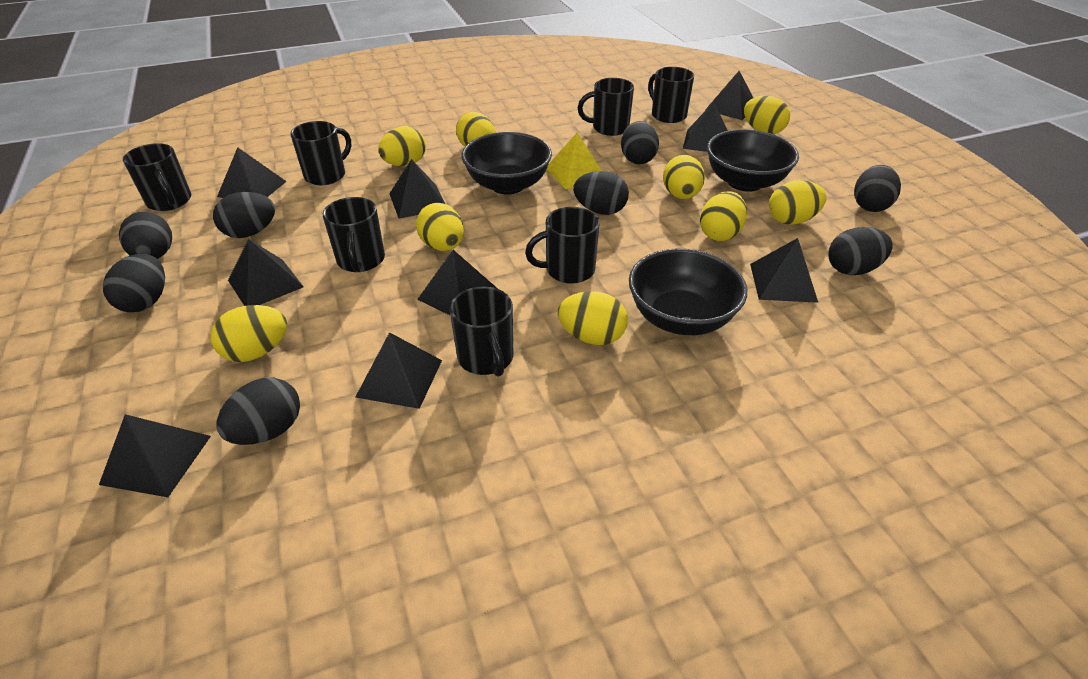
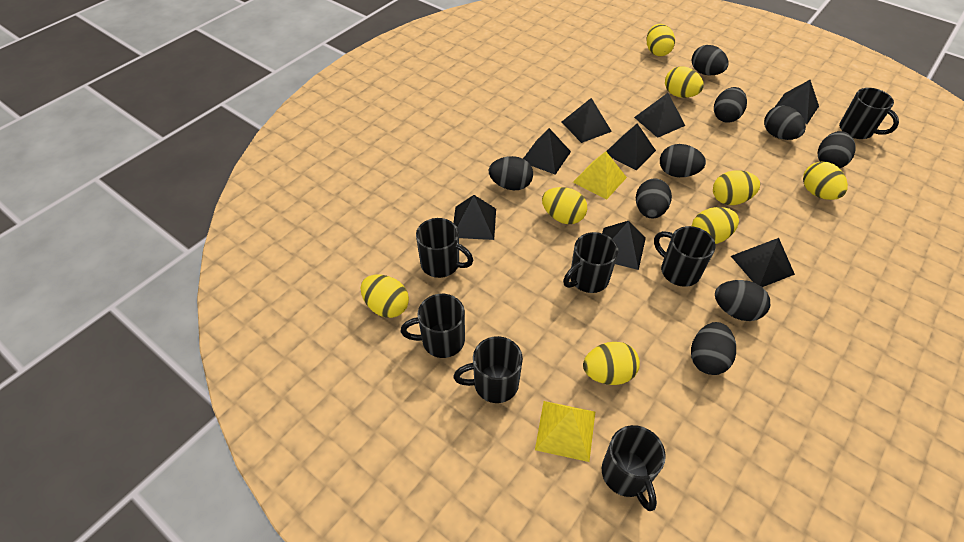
black bowl: [461,132,552,195] [629,249,747,335] [707,129,799,192] = 3 -> none = 0
black egg: [103,254,165,312] [119,212,172,259] [213,192,275,238] [217,378,300,445] [573,171,629,215] [621,121,659,164] [828,227,893,275] [854,165,901,212] = 8 -> [489,156,533,190] [636,178,672,218] [660,144,706,177] [691,322,736,375] [692,45,729,75] [714,87,747,123] [715,280,770,321] [764,106,806,140] [818,131,856,168] = 9
black pyramid: [99,414,211,497] [217,147,287,198] [228,239,303,306] [355,332,442,409] [389,159,445,219] [417,250,498,315] [683,102,728,152] [705,71,753,120] [750,238,818,303] = 9 -> [454,195,496,240] [523,128,571,175] [562,98,612,143] [602,221,646,270] [606,123,656,170] [634,93,685,138] [731,238,795,287] [775,80,819,124] = 8
yellow egg: [211,305,287,362] [378,126,426,166] [416,203,464,251] [456,112,495,146] [558,291,628,345] [663,155,705,199] [700,191,747,241] [744,96,790,134] [769,180,826,225] = 9 -> [361,274,409,318] [542,187,587,224] [583,342,640,385] [646,24,675,56] [665,66,704,98] [692,207,739,244] [713,170,760,205] [803,161,848,200] = 8
yellow pyramid: [547,133,602,189] = 1 -> [535,401,595,462] [573,151,627,200] = 2

